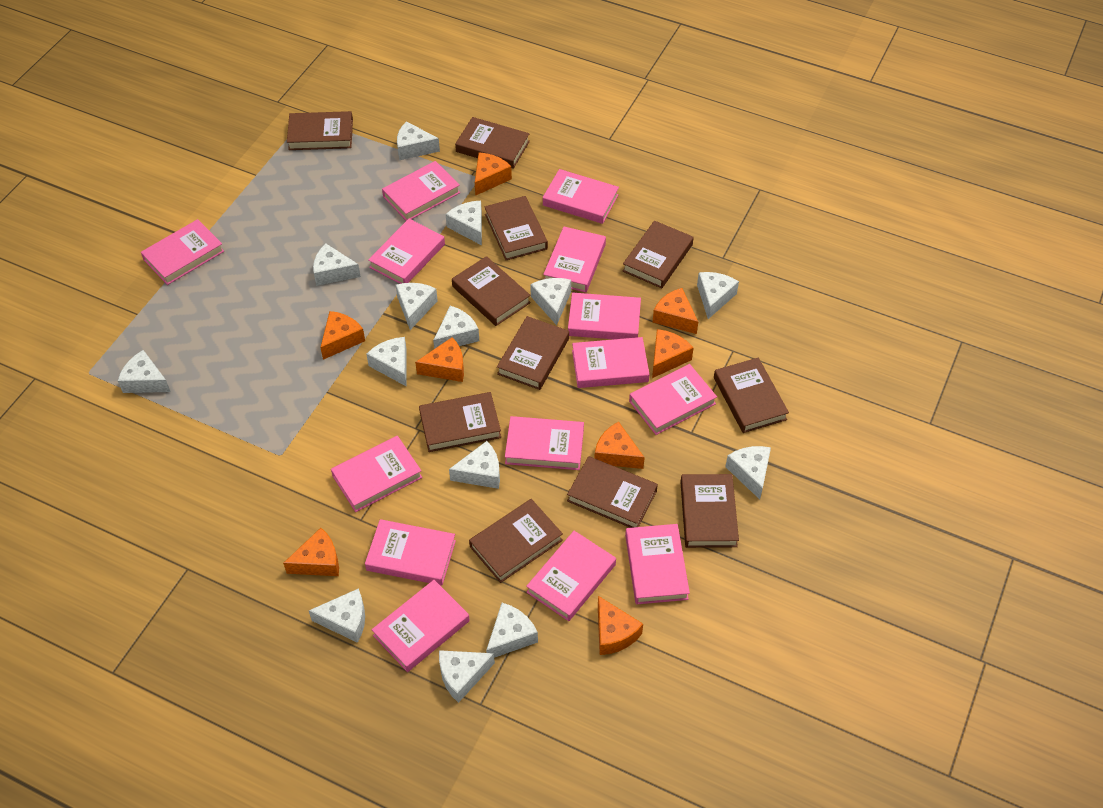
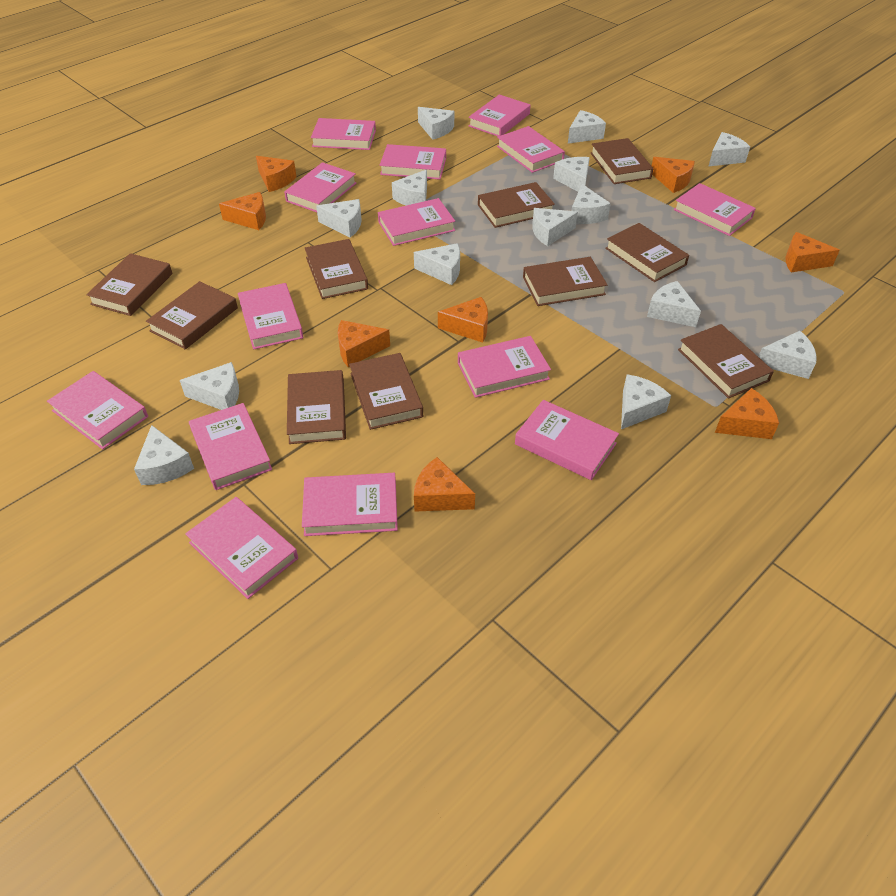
brown book: [287,111,353,150] [419,392,501,452] [452,256,531,326] [455,117,530,169] [469,499,563,583] [485,196,548,260] [497,316,569,390] [567,456,658,528] [623,220,694,288] [680,474,739,548] [714,358,789,433] = 11 -> [86,253,173,316] [146,281,238,349] [287,370,346,444] [305,239,368,299] [349,353,423,430] [478,182,555,228] [523,257,608,306] [590,138,653,184] [605,223,689,282] [678,324,774,399] = 10

